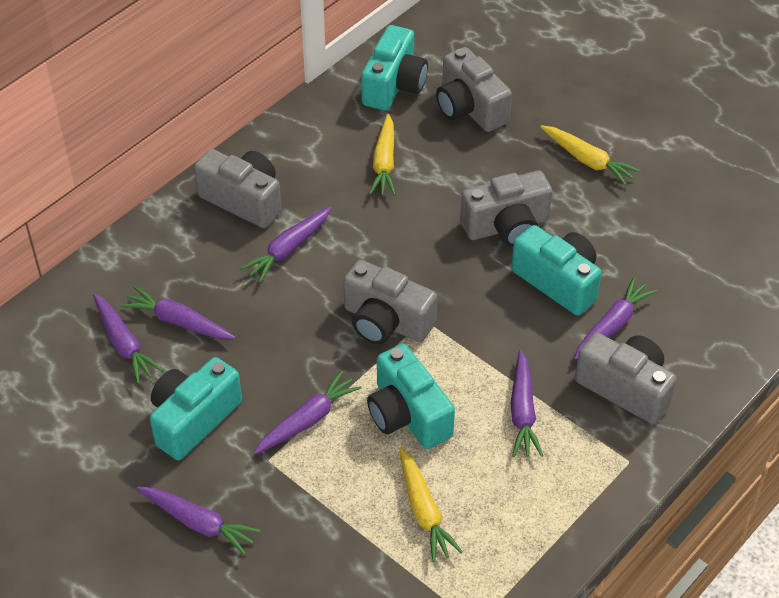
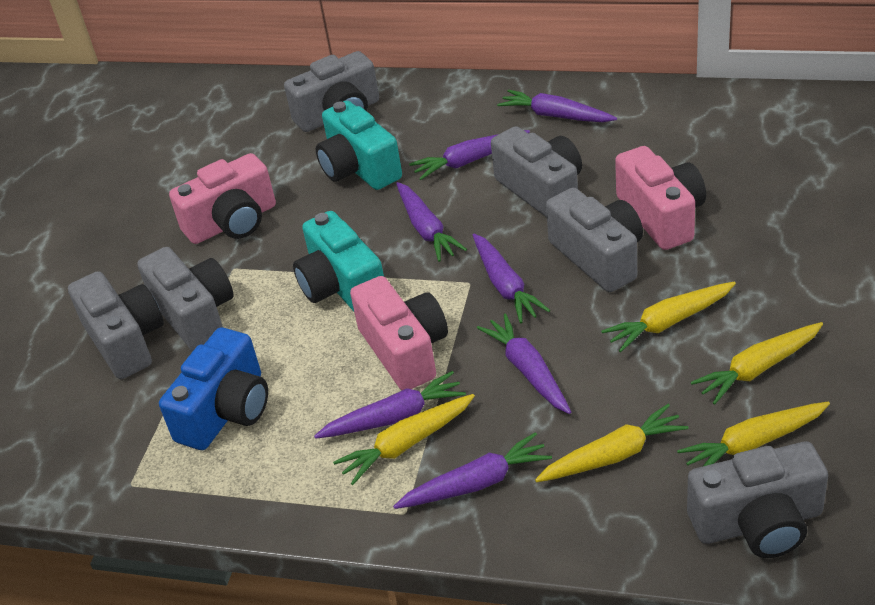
blue camera: none = 0 -> [159,327,268,450] = 1
grey camera: [194,149,282,228] [343,260,437,344] [436,47,512,132] [460,171,552,247] [575,333,677,424] = 5 -> [68,271,164,379] [137,247,233,351] [284,51,379,132] [491,126,582,217] [546,188,643,292] [687,441,828,558] = 6
pink camera: none = 0 -> [169,153,276,244] [350,276,448,390] [615,146,706,250] = 3
turquoise camera: [150,357,242,460] [361,25,428,111] [367,344,455,449] [511,225,602,315] = 4 -> [293,211,384,312] [316,101,402,190] = 2
yellow carrot: [369,113,396,196] [399,447,463,562] [540,125,640,186] = 3 -> [333,394,475,485] [535,404,689,482] [601,282,736,353] [677,402,830,466] [691,322,823,405] = 5

